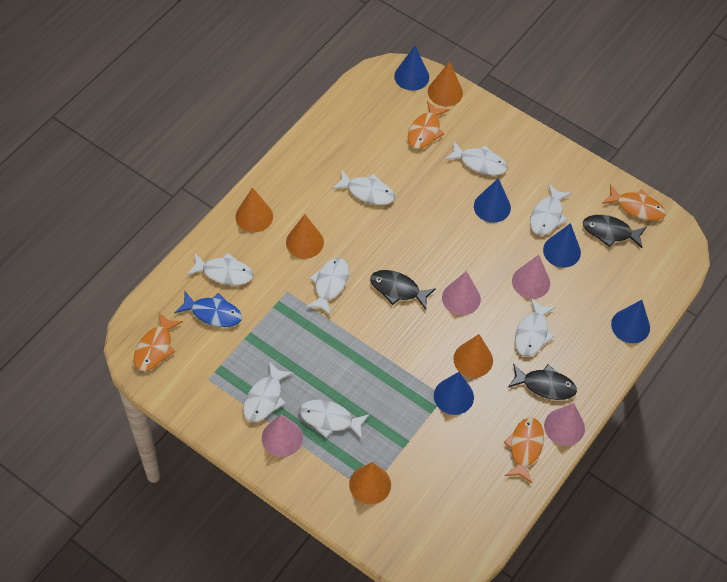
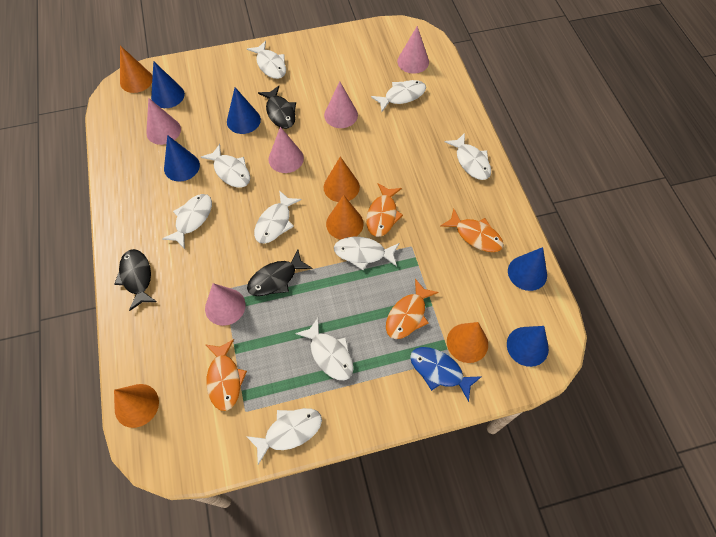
pink cone: [262,414,303,457] [442,271,481,315] [512,255,550,299] [544,403,585,446] = 4 -> [146,98,181,145] [205,283,246,326] [269,127,304,173] [324,81,358,128] [397,26,429,73] = 5
white fish: [187,253,253,285] [243,361,293,422] [299,400,369,439] [306,258,349,315] [332,170,395,205] [445,141,507,175] [515,298,556,356] [530,184,572,235] = 8 -> [162,194,212,249] [201,144,250,188] [246,408,322,465] [247,41,286,79] [254,190,301,244] [295,318,354,380] [334,237,399,270] [371,80,426,112] [445,133,491,180] = 9

